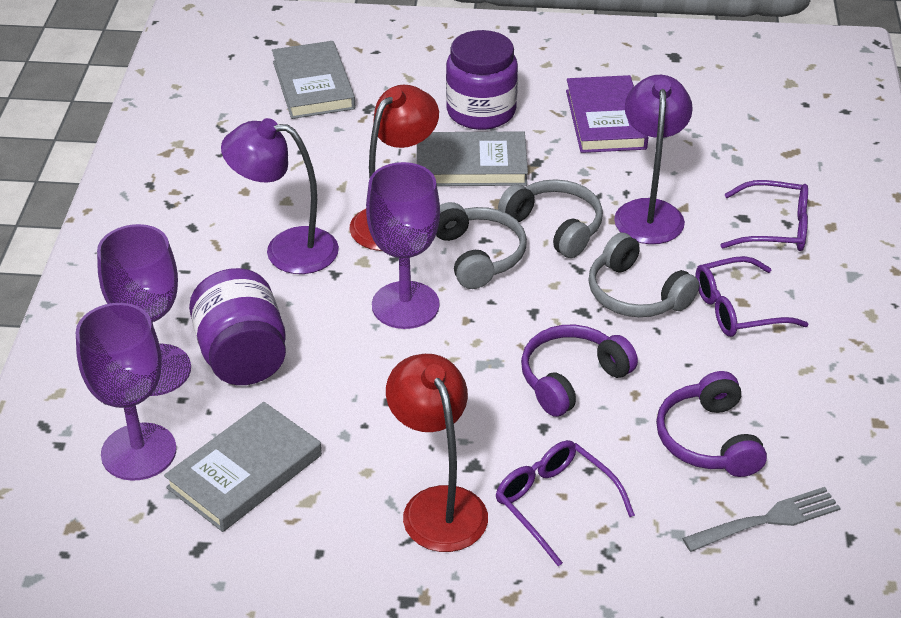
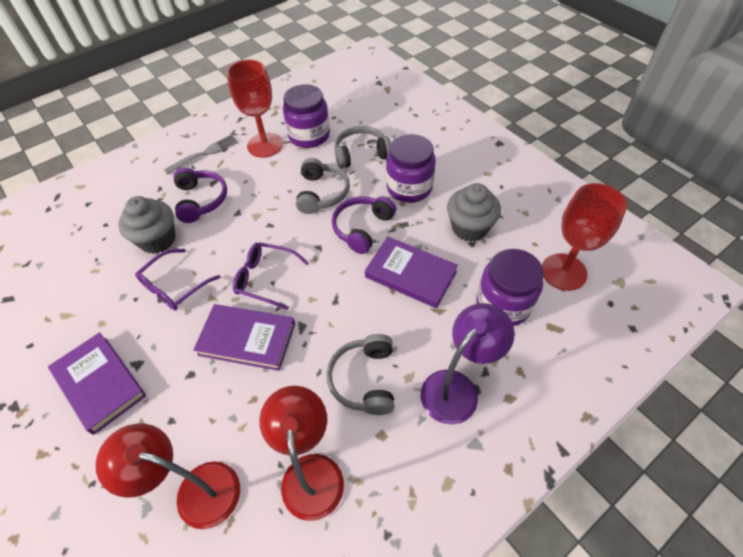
grey book: [164,402,322,532] [272,41,355,119] [417,132,528,186] = 3 -> none = 0
grey cupcake: none = 0 -> [118,196,176,254] [447,183,501,242] = 2
purple book: [566,75,649,153] = 1 -> [48,332,146,435] [193,304,295,371] [365,237,458,308] = 3
purple glasses: [496,440,635,566] [696,256,808,337] [720,180,808,251] = 3 -> [135,249,220,310] [233,242,309,310] = 2
purple goblet: [76,303,177,481] [97,224,191,396] [366,162,440,329] = 3 -> none = 0
purple jar: [189,268,286,385] [446,30,518,130] = 2 -> [283,84,330,148] [386,134,436,203] [476,249,544,326] = 3
purple lamp: [221,118,339,274] [614,75,693,244] = 2 -> [421,303,515,425] = 1
red goblet: none = 0 -> [226,59,283,158] [542,183,627,291] = 2

